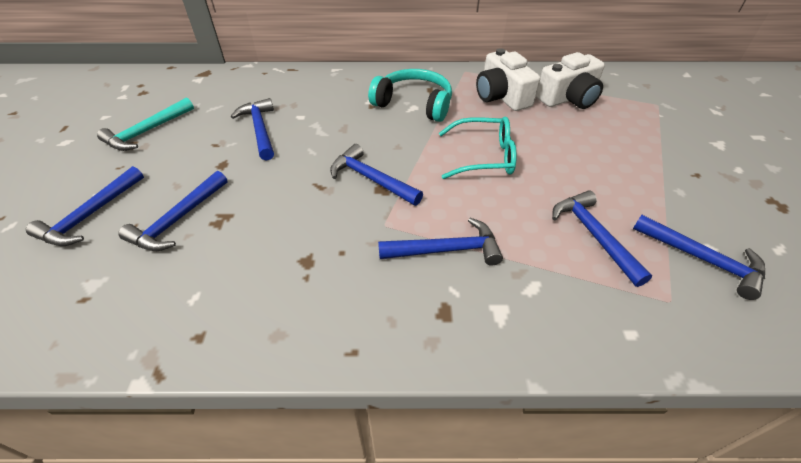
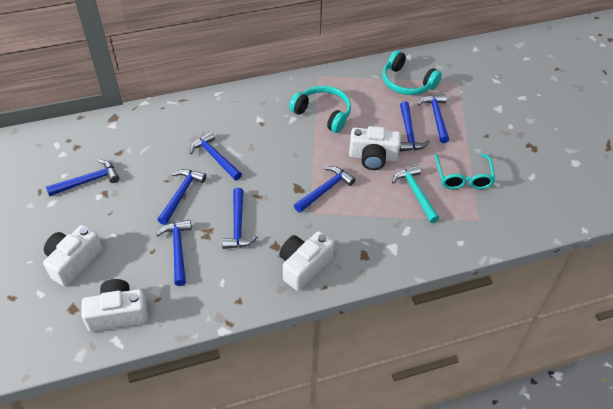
blue hammer: [26,166,144,246] [118,171,228,251] [231,98,274,161] [330,144,423,206] [378,218,503,266] [552,190,652,287] [633,215,765,300] = 7 -> [46,159,119,196] [156,220,192,286] [158,169,206,225] [190,131,242,180] [222,188,258,249] [294,166,356,213] [399,102,430,151] [418,94,449,143] = 8
turquoise headphones: [368,69,452,122] = 1 -> [289,86,351,133] [382,50,442,95] = 2
white camera: [476,48,540,111] [536,52,605,109] = 2 -> [43,225,103,287] [81,279,148,332] [279,231,334,291] [349,126,401,170] = 4

